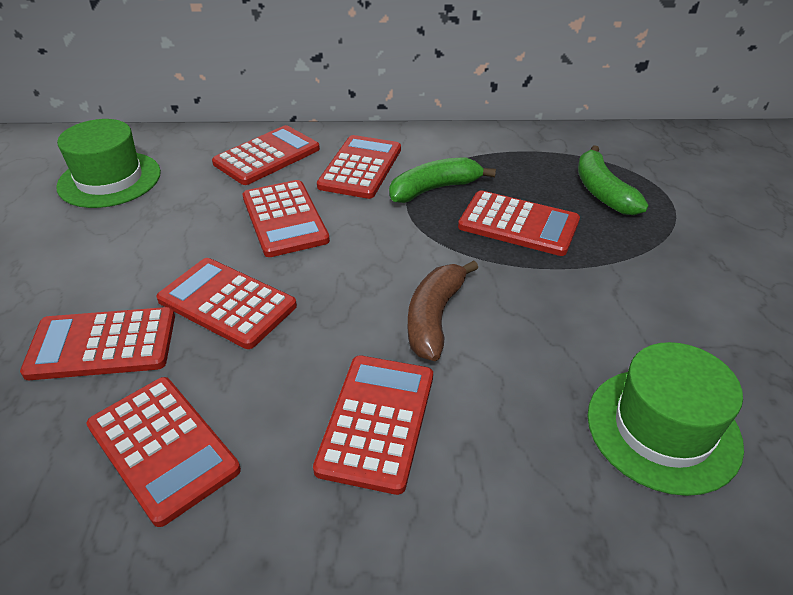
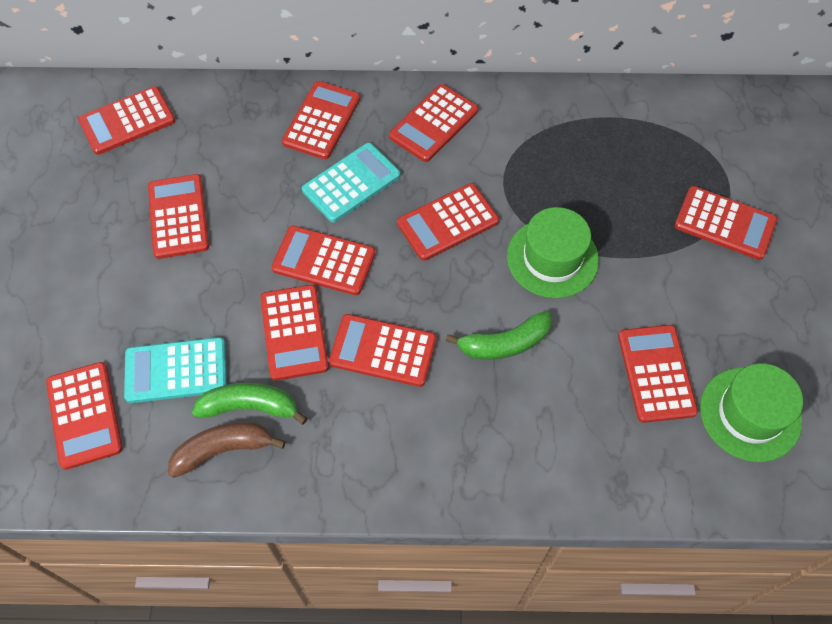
red calculator: [20,307,175,380] [86,377,241,527] [156,258,297,349] [212,125,320,185] [242,180,330,257] [313,356,433,495] [317,135,401,199] [458,190,580,256] = 8 -> [46,362,123,470] [78,86,175,155] [148,174,209,259] [260,285,329,381] [271,226,375,295] [282,81,360,159] [329,314,436,387] [389,84,478,162] [397,183,499,261] [618,325,698,423] [675,186,777,260] = 11
turquoise calculator: none = 0 -> [124,337,227,403] [302,143,400,223] = 2

